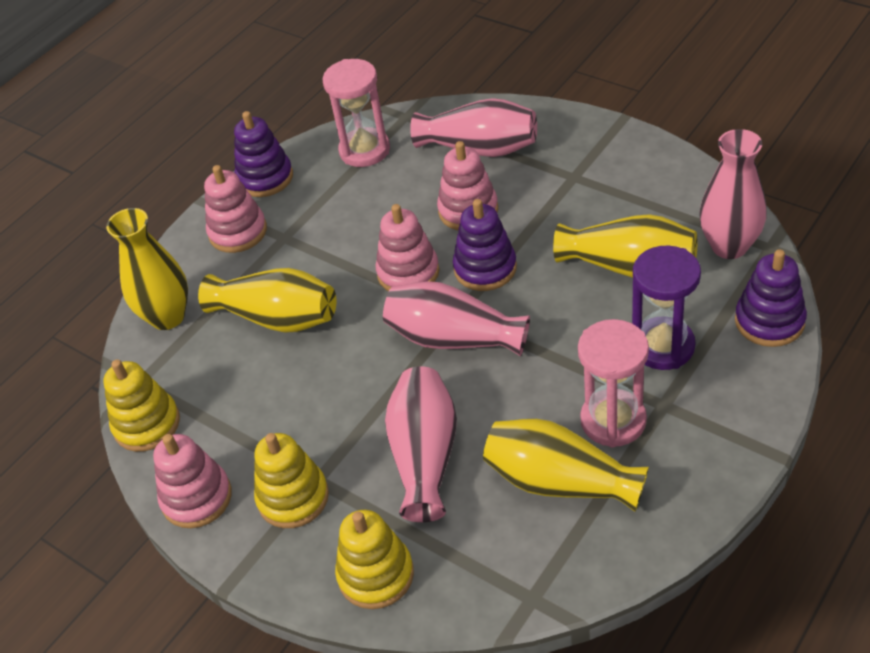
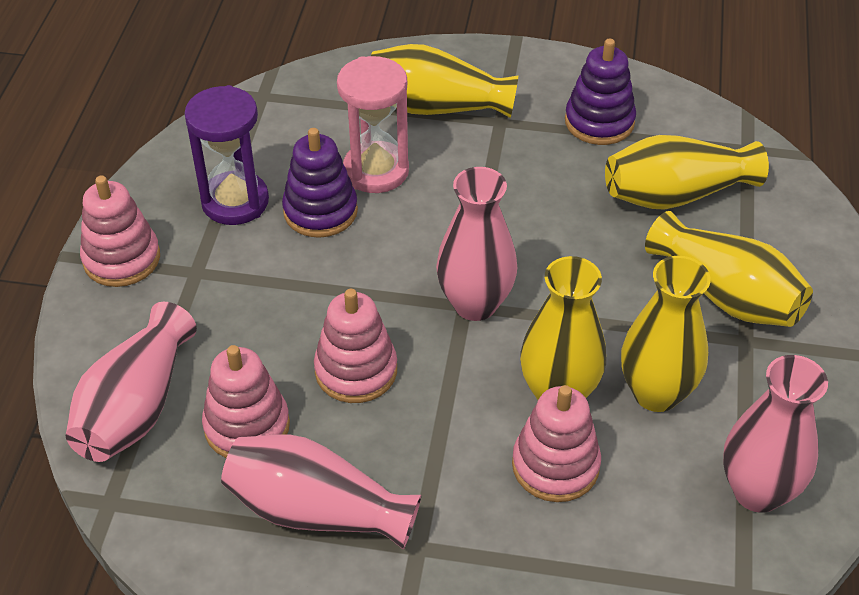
pink hourglass: [323,59,390,167] [578,319,649,448] = 2 -> [337,56,409,193] = 1
purple stacking toy: [234,111,293,197] [453,199,517,291] [735,249,807,347] = 3 -> [282,128,358,238] [565,39,636,145] = 2
yellow stacking toy: [103,359,180,452] [254,433,329,528] [335,510,414,609] = 3 -> none = 0
yellow vase: [106,208,188,330] [198,268,336,332] [483,419,649,512] [553,214,697,278] = 4 -> [371,44,519,118] [520,256,606,400] [605,135,769,210] [621,256,711,412] [645,211,813,327] = 5

